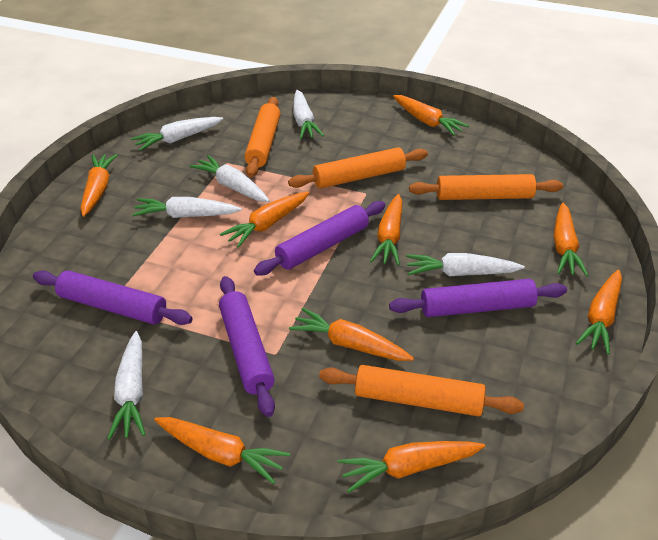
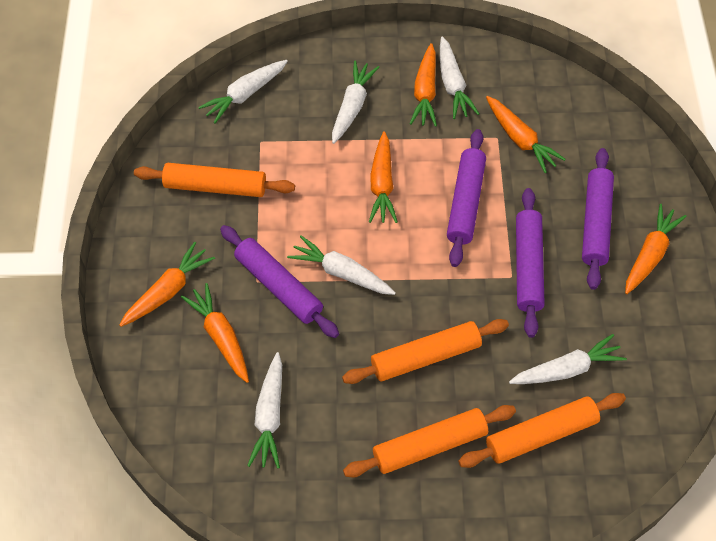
orange carrot: [81,154,117,217] [154,417,290,484] [220,192,309,248] [289,308,414,361] [338,441,485,493] [370,194,403,265] [393,95,469,136] [554,202,588,276] [576,269,622,355] = 9 -> [119,242,215,327] [181,283,249,383] [369,131,398,223] [410,43,437,127] [486,96,566,173] [625,204,687,294] = 6

